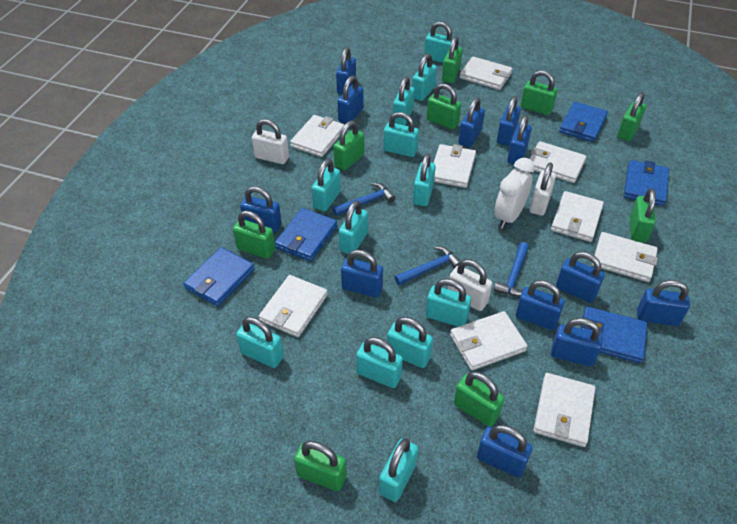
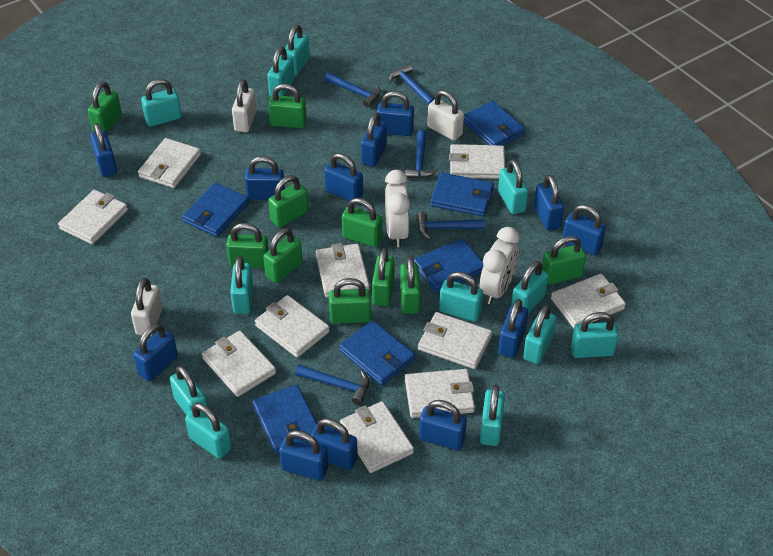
blue hammer: [332,183,396,216] [395,246,461,285] [493,242,529,296] = 3 -> [295,365,369,405] [325,72,381,108] [389,64,435,105] [405,130,438,178] [417,212,486,240] = 5
blue wallet: [184,247,255,307] [275,208,337,261] [559,102,608,142] [580,307,648,363] [624,160,669,206] = 5 -> [182,183,249,237] [252,385,317,454] [339,320,415,385] [414,238,483,293] [430,173,494,217] [463,101,525,145] = 6
green padlock: [233,210,275,259] [294,441,347,491] [333,121,364,171] [427,83,461,130] [442,36,462,83] [454,371,504,427] [521,70,558,115] [617,92,646,141] [629,188,656,243] = 9 -> [88,81,122,133] [226,223,269,268] [263,228,303,283] [268,84,307,128] [268,175,308,228] [329,278,371,324] [342,198,382,247] [372,248,394,306] [400,256,420,314] [542,236,586,285] = 10
white clock: [495,158,535,229] = 1 -> [385,170,410,247] [480,227,520,304] = 2
white wallet: [259,275,328,337] [290,115,344,157] [434,144,476,188] [450,311,528,370] [460,56,512,90] [529,141,586,183] [533,373,595,447] [551,191,604,242] [592,232,658,282] = 9 -> [58,190,128,244] [138,138,201,188] [202,331,276,397] [255,295,330,358] [316,243,370,298] [340,401,414,473] [405,369,475,418] [418,312,492,369] [449,144,505,179] [551,273,626,328] = 10

